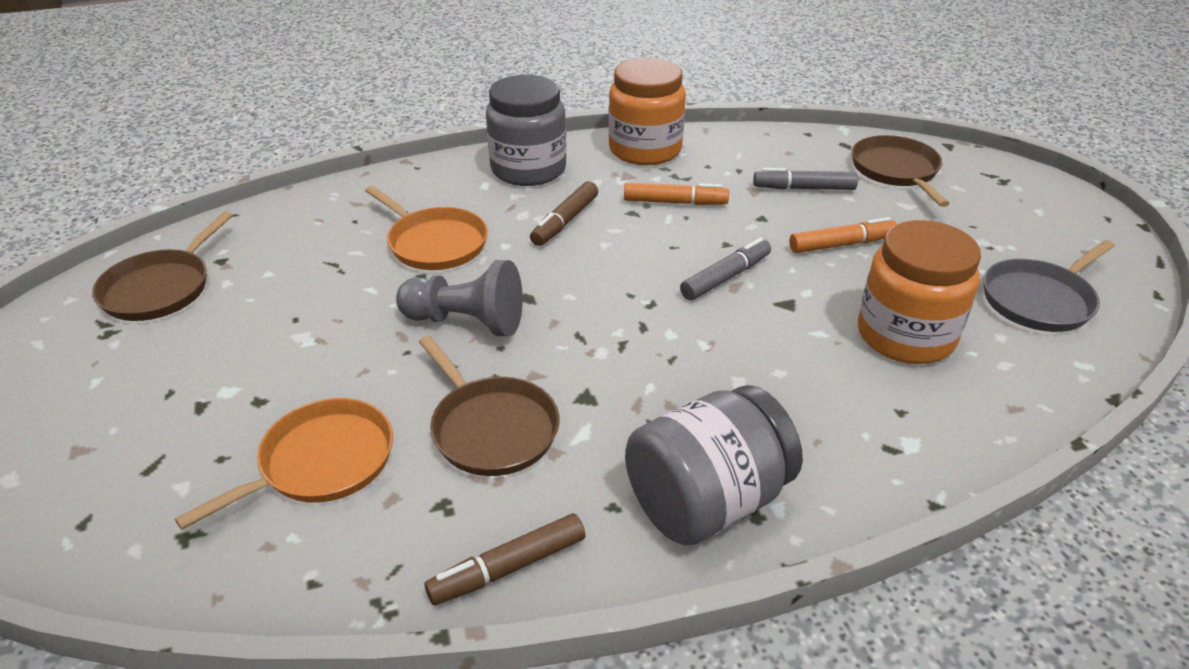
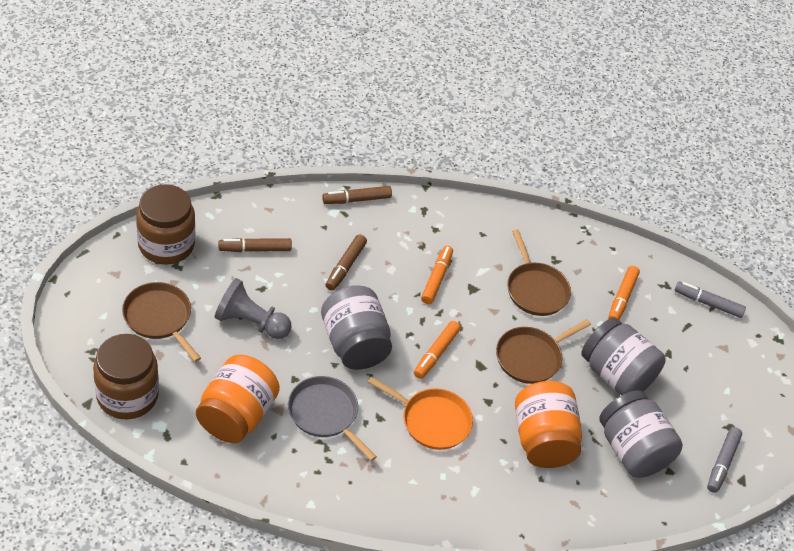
brown jar: none = 0 -> [93,334,159,419] [136,184,195,265] = 2
brown marker: [425,513,586,605] [530,181,598,246] = 2 -> [219,238,292,252] [322,186,392,204] [325,234,367,291] = 3
grey jar: [486,75,567,186] [625,385,803,546] = 2 -> [321,285,392,370] [581,317,666,396] [600,390,683,478] = 3
orange marker: [624,182,729,205] [789,217,897,253] = 2 -> [414,321,461,379] [421,246,453,304] [608,266,640,320] = 3
orange pan: [175,398,393,530] [365,186,488,270] = 2 -> [368,377,473,450] = 1

